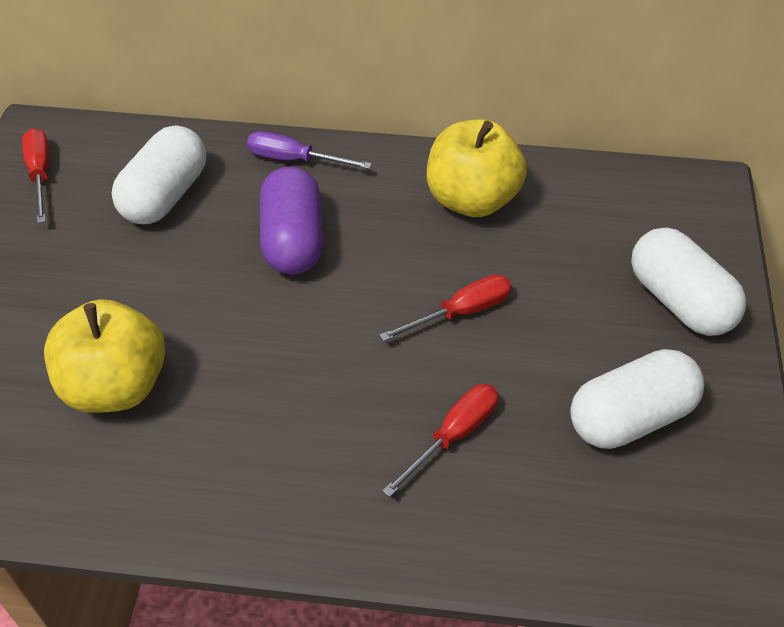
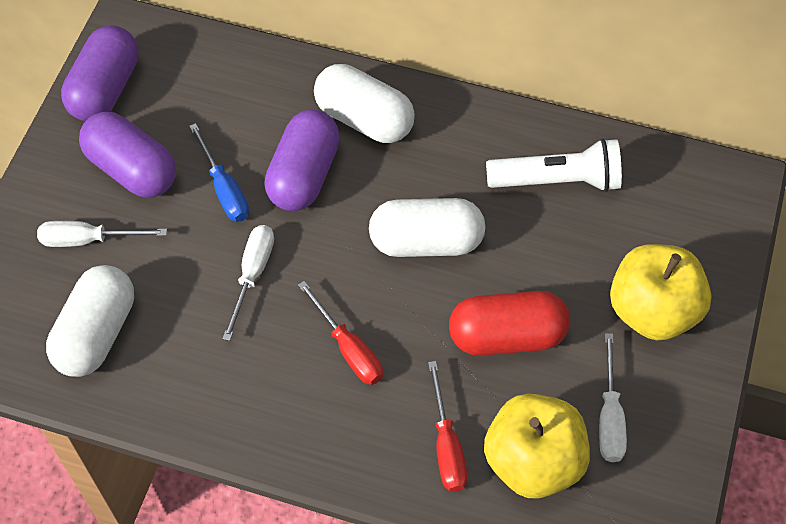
blue screwdriver: none = 0 -> [189,123,249,222] = 1
purple capsule: [260,166,324,275] = 1 -> [61,26,139,121] [79,112,176,198] [264,110,340,211] = 3
purple screwdriver: [247,131,372,169] = 1 -> none = 0
red capsule: none = 0 -> [449,291,570,356] = 1
red screwdriver: [22,128,50,223] [379,274,512,342] [382,384,498,497] = 3 -> [298,281,383,385] [428,361,467,492] = 2
white flashlight: none = 0 -> [486,138,622,192] = 1
white screwdriver: none = 0 -> [37,221,167,247] [222,225,274,341] [599,333,627,462] = 3

